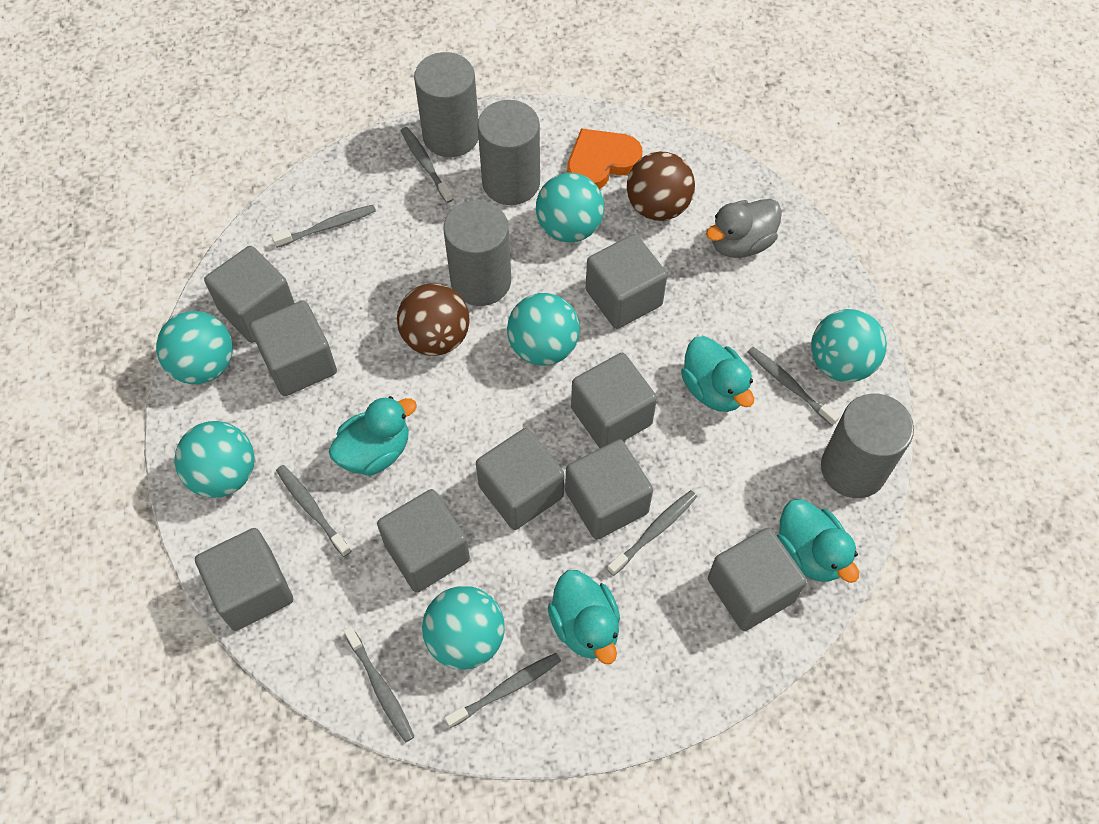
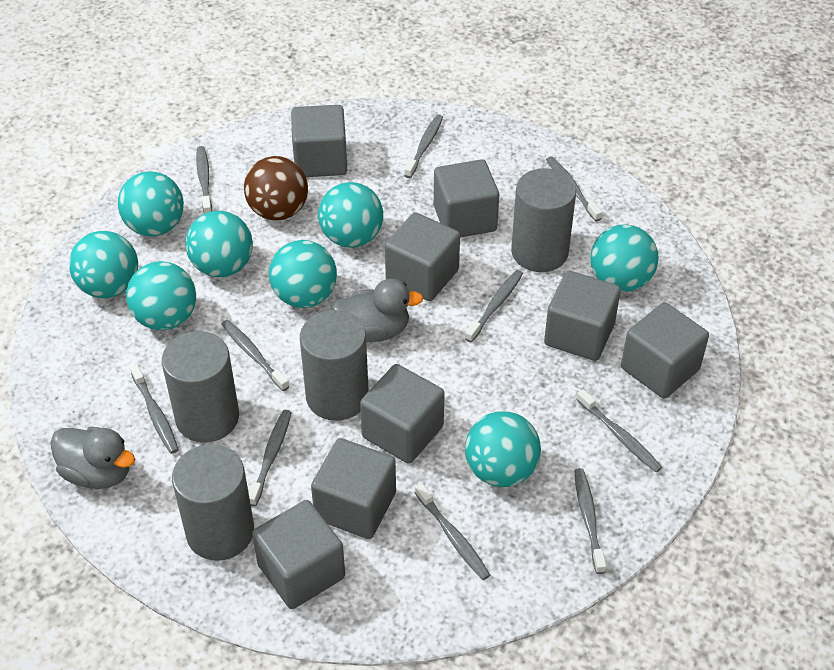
brown ball: [397,283,470,356] [627,151,695,221] = 2 -> [244,156,308,221] = 1
grey cube: [195,528,293,631] [204,246,294,343] [250,300,337,396] [377,489,470,593] [476,428,564,530] [565,439,653,540] [571,353,657,448] [586,234,667,329] [708,528,807,631] = 9 -> [252,500,345,609] [291,105,347,177] [311,438,396,539] [360,364,444,464] [385,212,460,301] [434,159,499,238] [544,271,621,361] [621,302,709,399] = 8
grey duck: [706,199,782,258] = 1 -> [50,427,135,489] [332,279,424,342] = 2
grey toothbrush: [272,205,376,248] [276,465,351,557] [344,626,415,742] [401,127,453,203] [445,653,561,728] [607,490,697,576] [748,347,840,426] = 7 -> [130,364,179,454] [196,146,212,214] [222,320,289,391] [249,410,292,506] [404,114,443,178] [415,483,490,580] [465,270,523,343] [546,156,602,222] [574,468,606,574] [576,389,662,472] = 10
orange heart: [567,128,642,189] = 1 -> none = 0
turquoise ball: [156,311,233,384] [175,421,254,498] [422,586,505,670] [507,293,580,365] [536,173,604,242] [811,309,887,382] = 6 -> [69,231,138,298] [118,171,184,236] [126,261,196,330] [185,211,253,277] [269,240,337,308] [318,182,383,248] [465,411,541,487] [590,224,659,292] = 8
turquoise duck: [329,396,417,476] [548,570,620,664] [681,336,754,412] [777,499,859,583] = 4 -> none = 0

